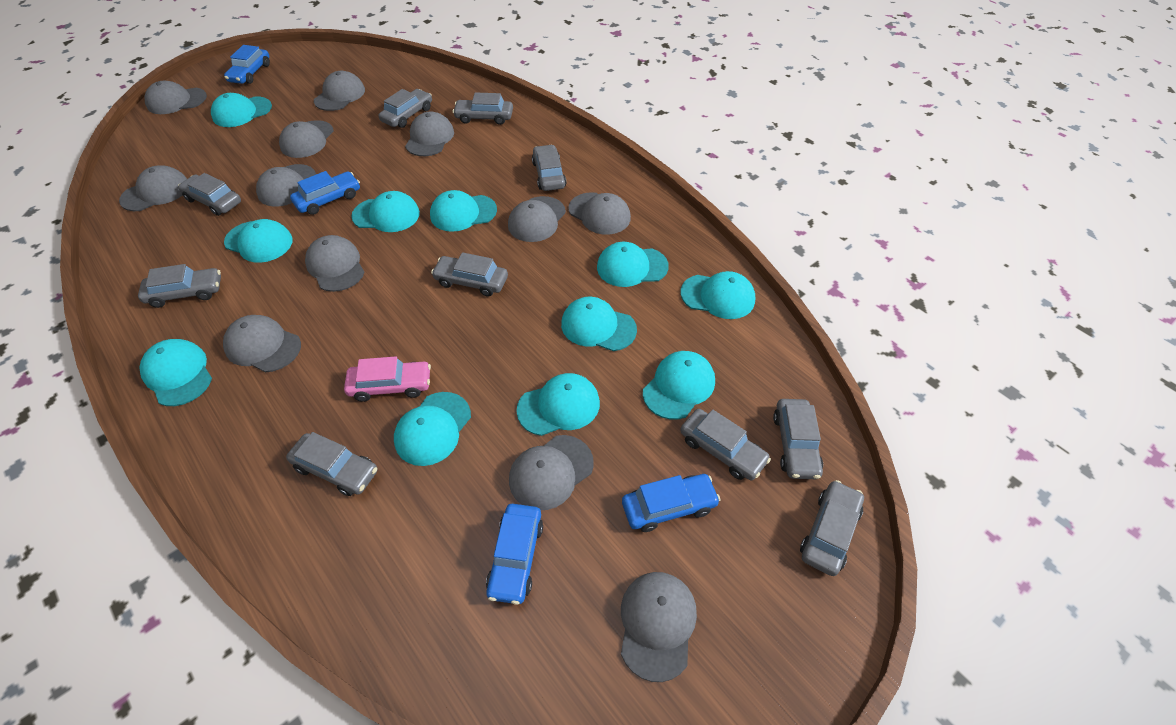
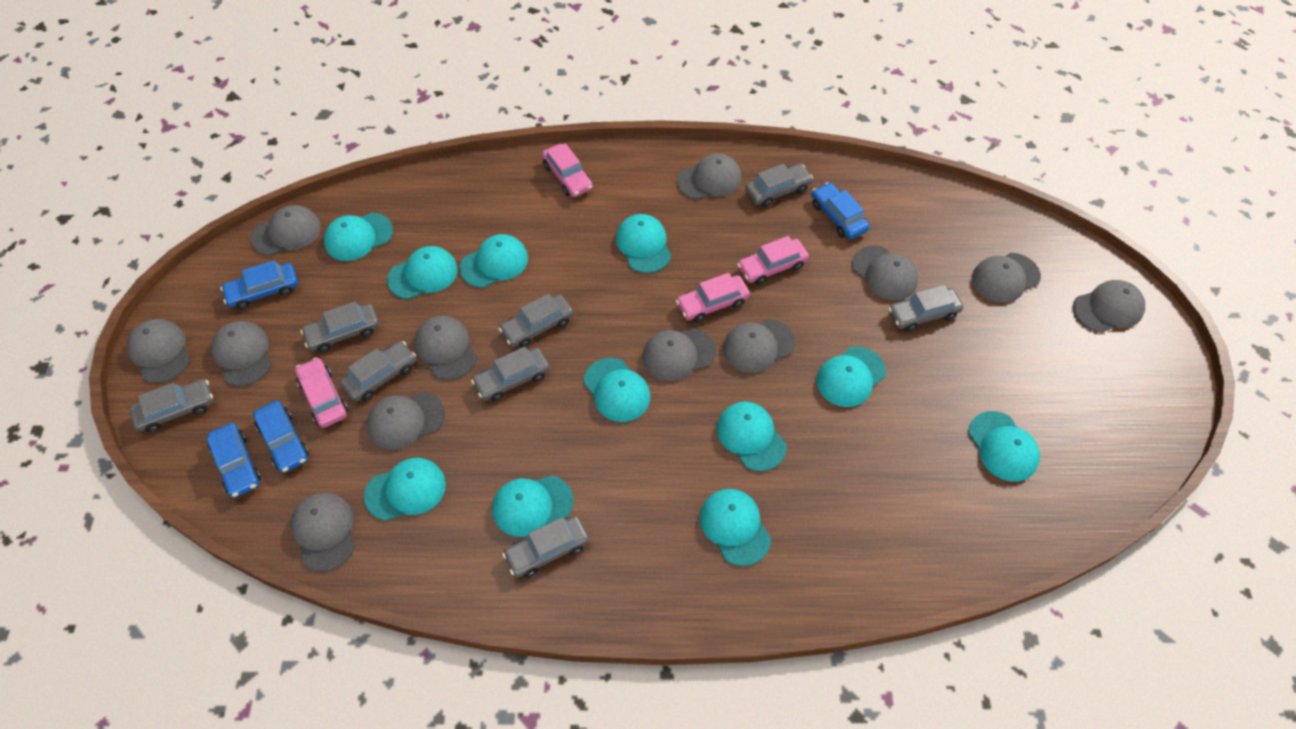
grey car: [138,264,221,308] [178,173,241,216] [286,432,378,496] [379,89,432,128] [431,252,508,297] [453,92,513,125] [532,145,566,191] [680,409,771,480] [773,399,823,479] [800,480,864,576] = 10 -> [130,379,213,433] [300,301,379,353] [339,341,416,402] [471,347,550,402] [499,293,573,348] [502,516,589,578] [745,164,813,207] [888,285,963,332] = 8
pink car: [344,356,431,402] = 1 -> [295,357,348,428] [542,143,593,197] [676,273,750,322] [737,236,809,285] = 4

